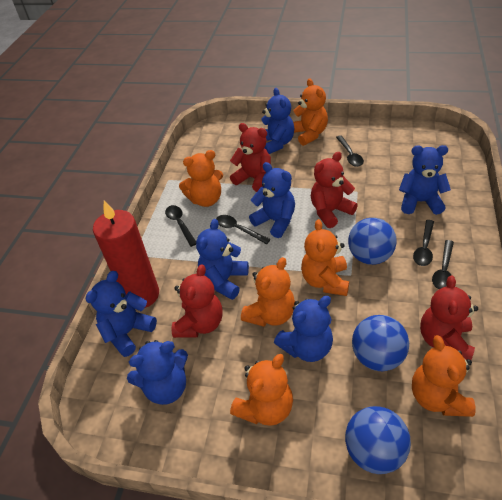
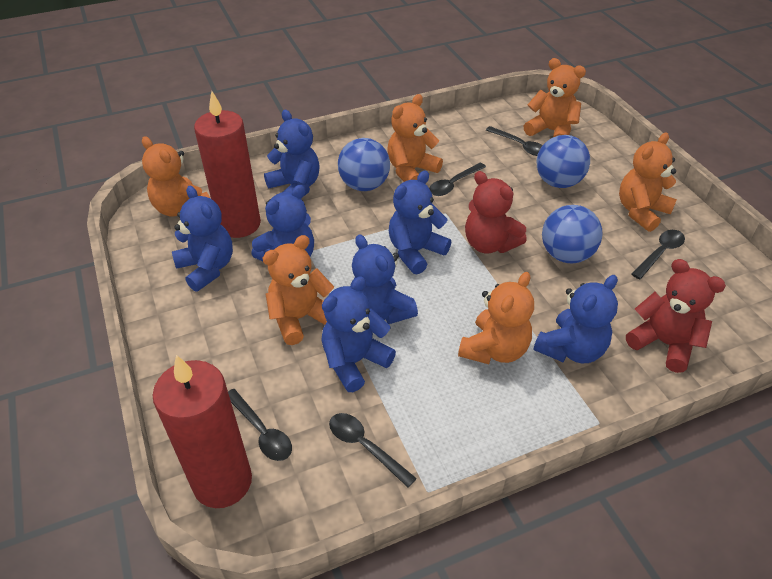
red candle: [93,200,159,308] = 1 -> [153,355,252,508] [194,91,261,238] = 2
red teddy bear: [172,264,223,338] [230,123,271,192] [311,152,358,228] [420,276,478,360] = 4 -> [465,171,527,254] [626,259,726,373] = 2

